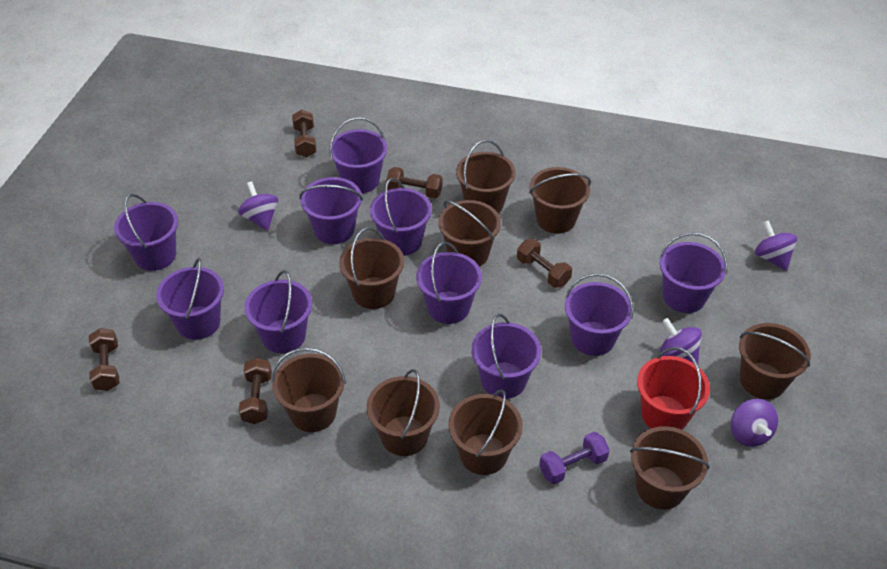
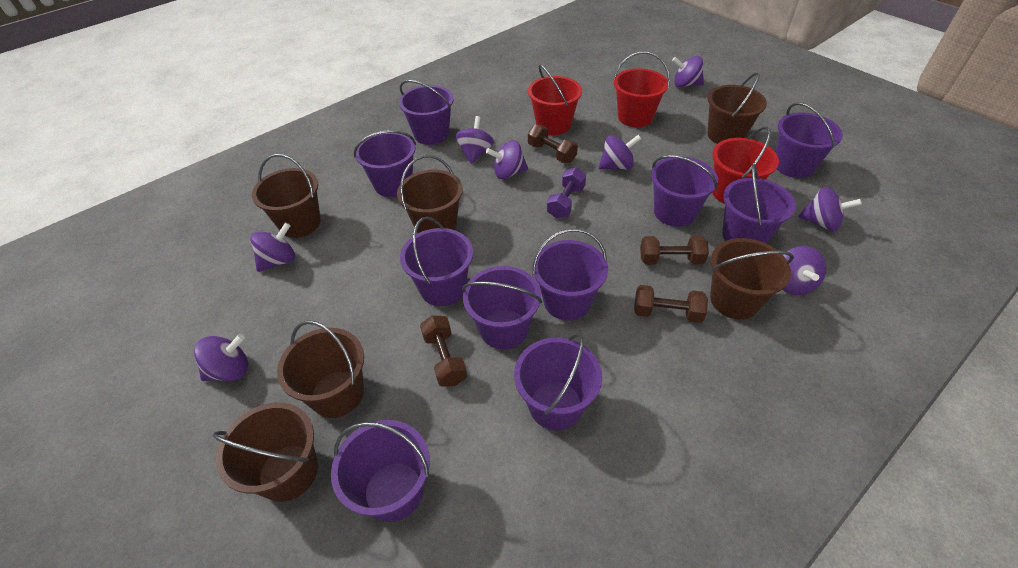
brown bucket: [271,348,346,432] [339,228,404,309] [367,369,440,456] [438,200,501,267] [448,390,523,475] [456,140,516,213] [529,167,591,234] [630,426,710,510] [739,323,811,399] = 9 -> [213,402,318,502] [252,154,321,238] [277,320,364,418] [397,155,463,233] [707,73,767,144] [710,238,794,319] = 6
brown dumbbell: [89,328,119,391] [239,358,272,424] [292,109,317,157] [386,167,442,199] [517,239,572,288] = 5 -> [420,315,467,387] [528,124,578,163] [634,285,708,323] [640,236,709,265] = 4
purple spinning top: [238,181,278,231] [660,318,702,364] [731,399,778,447] [755,220,797,271] = 4 -> [194,334,248,381] [250,222,295,272] [455,116,494,164] [486,140,528,179] [599,135,641,169] [672,56,704,87] [782,246,826,295] [798,187,862,231] = 8
red bucket: [637,347,710,430] = 1 -> [528,64,582,135] [613,51,670,127] [712,127,779,204] = 3

